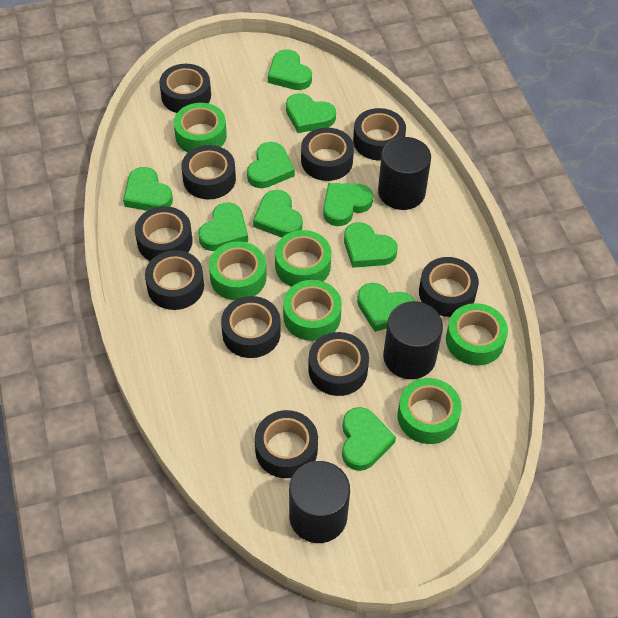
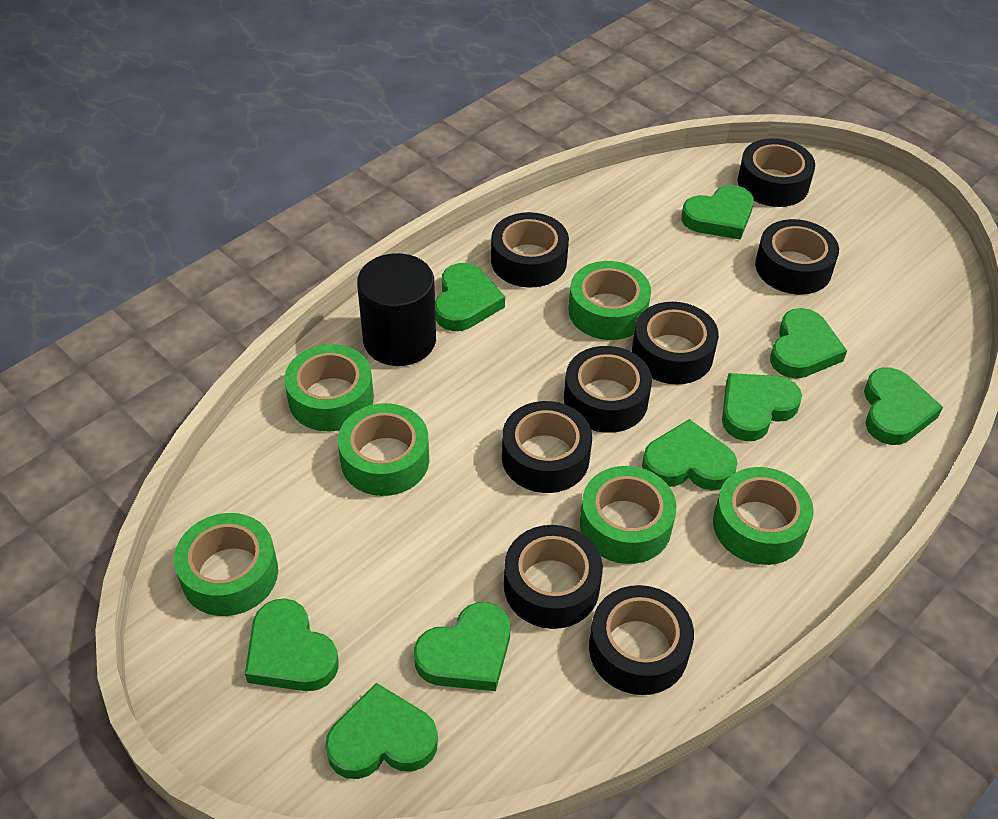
black cylinder: [289,461,350,543] [378,137,431,210] [383,301,443,379] = 3 -> [357,253,436,366] = 1
black tape: [135,206,193,261] [145,250,204,310] [159,64,211,113] [181,145,236,199] [221,296,281,358] [255,410,318,478] [301,128,354,181] [308,332,369,396] [353,108,406,160] [419,257,479,317] = 10 -> [491,212,569,288] [502,401,592,493] [504,525,603,629] [564,346,652,433] [589,585,694,695] [632,302,719,384] [738,138,815,207] [755,219,839,295] = 8
green heart: [123,167,173,211] [198,202,248,251] [247,142,295,188] [253,190,303,238] [268,49,312,90] [286,93,336,133] [323,183,373,226] [342,407,396,471] [344,222,397,268] [357,283,415,332] = 10 -> [245,598,339,691] [325,683,438,779] [414,602,510,691] [435,263,505,331] [642,419,738,490] [682,185,754,240] [722,373,802,441] [770,308,847,379] [864,368,943,445] = 9

